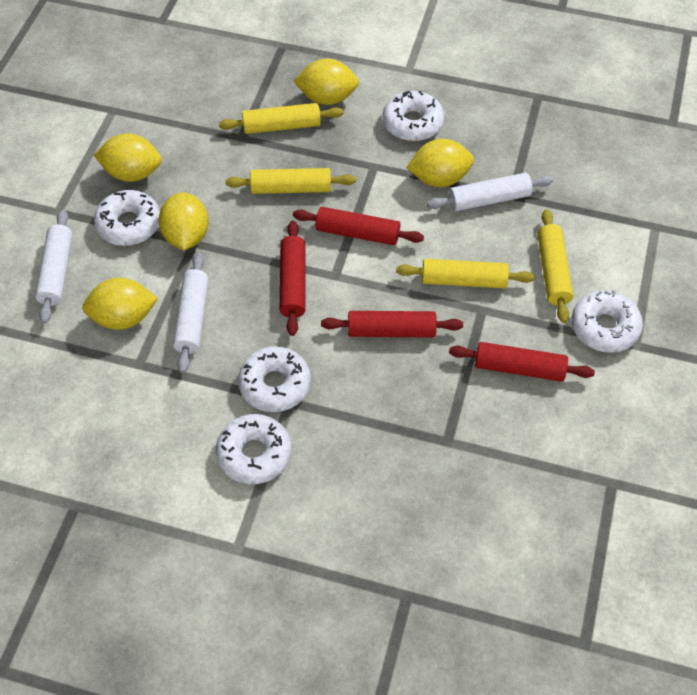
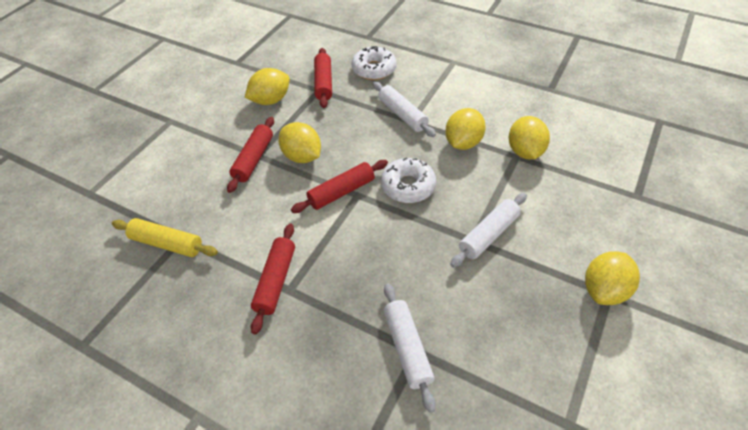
white donut: [94,190,160,246] [216,414,291,484] [238,346,311,412] [382,91,444,141] [571,290,643,353] = 5 -> [351,46,396,80] [381,157,436,203] = 2
yellow rolling pin: [219,103,344,134] [225,168,356,194] [396,259,535,288] [537,209,573,323] = 4 -> [112,218,218,257] = 1

